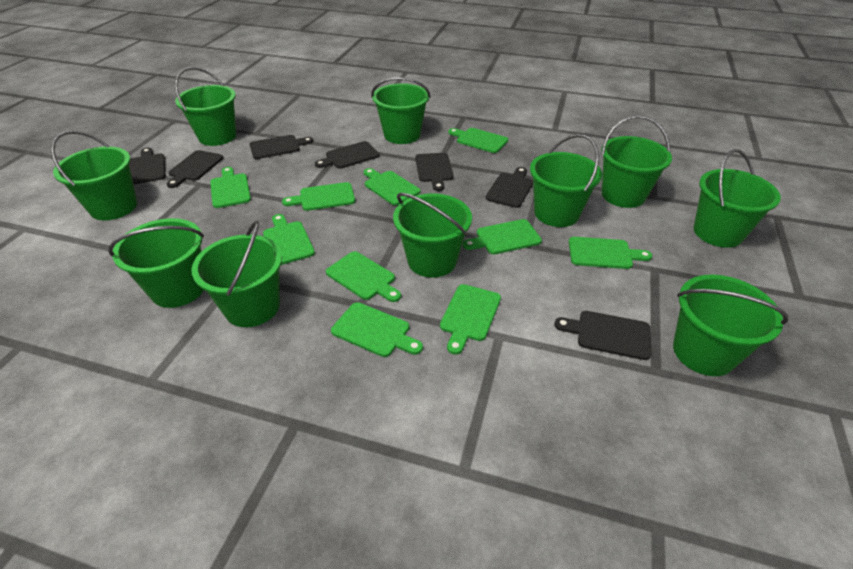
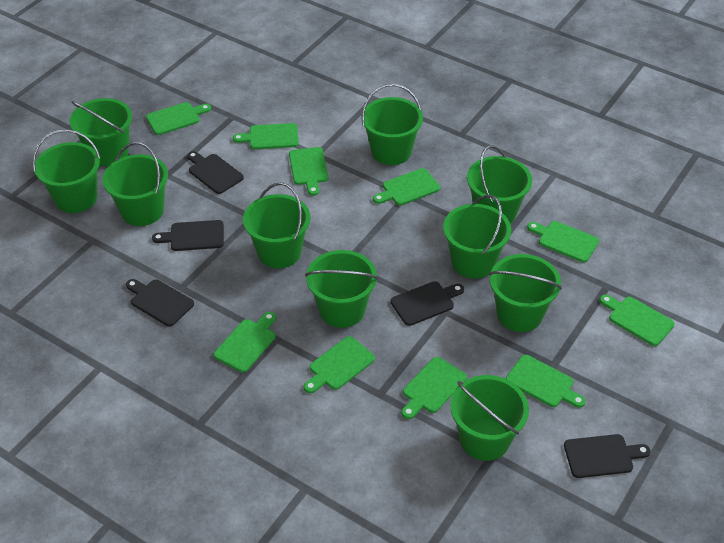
black cutting board: [129,148,165,185] [167,150,223,188] [249,135,314,159] [315,141,380,169] [415,153,454,191] [486,167,533,208] [554,311,652,360] = 7 -> [126,279,194,326] [152,220,224,251] [187,151,244,194] [391,281,464,326] [564,434,651,478] = 5

